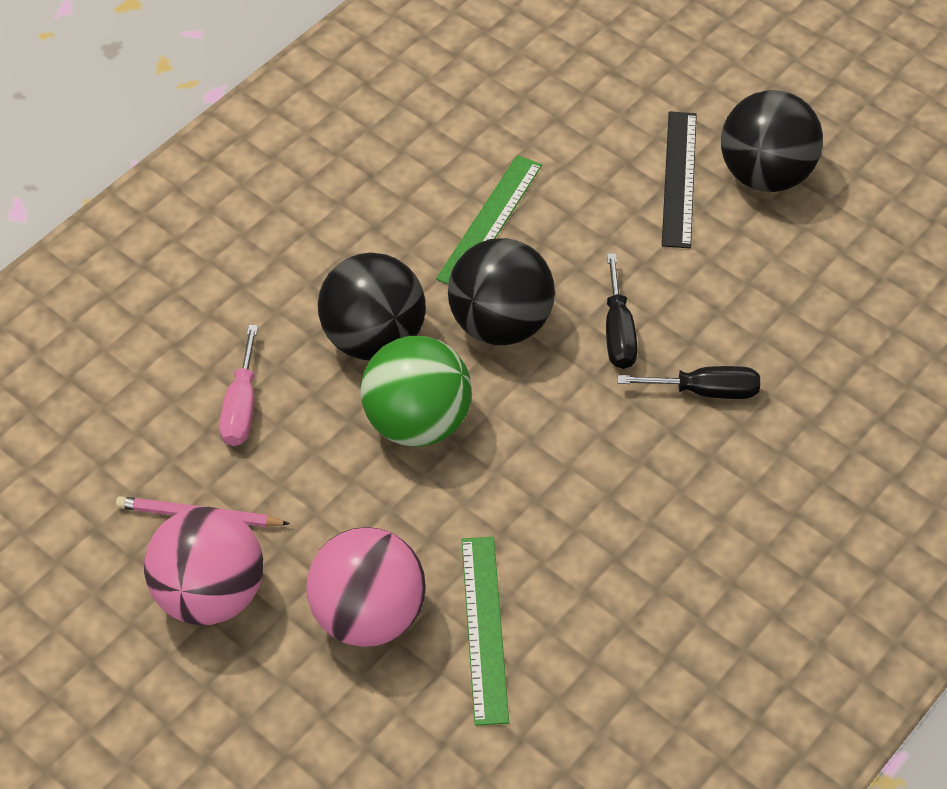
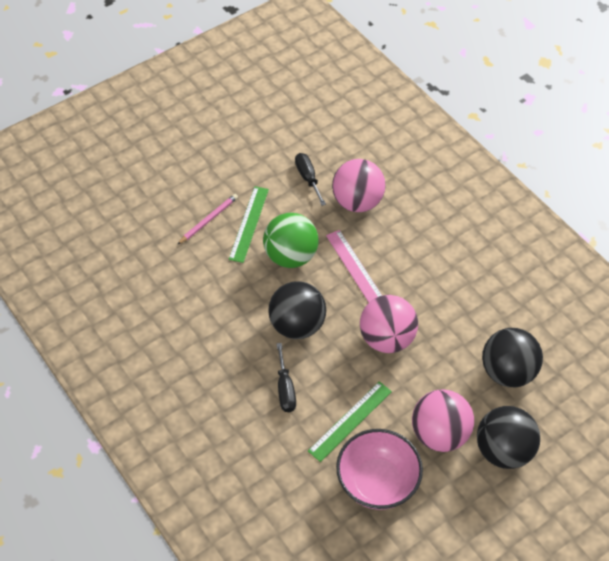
black ruler: [662,111,697,248] = 1 -> none = 0
pink ball: [144,507,263,625] [306,527,426,647] = 2 -> [332,159,386,212] [360,295,418,353] [412,389,474,452] = 3
pink bowl: none = 0 -> [336,429,423,510] = 1
pink ruler: none = 0 -> [326,230,382,302] = 1
pink screwdriver: [219,325,258,446] = 1 -> none = 0

